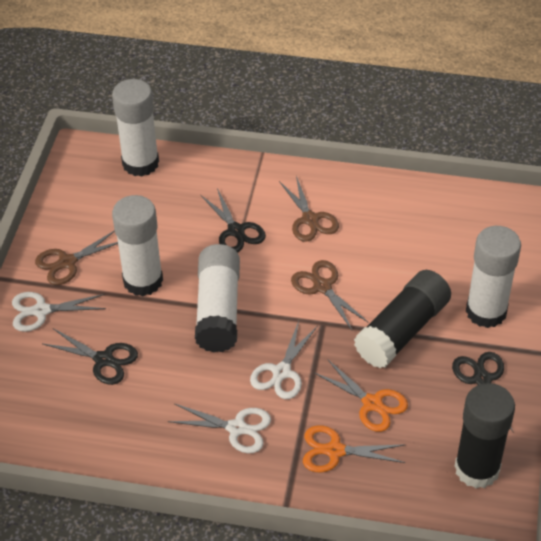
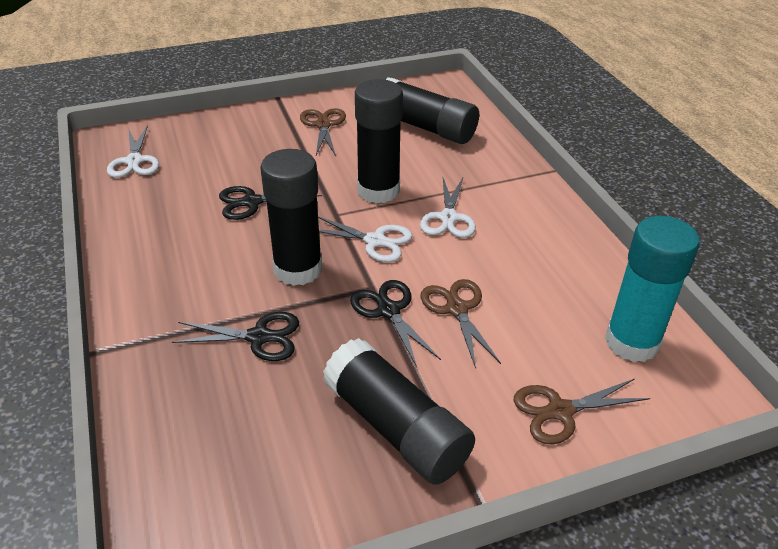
black glue stick: [354,270,451,368] [454,383,515,488] = 2 -> [260,149,322,286] [323,338,475,484] [355,79,403,204] [386,77,479,144] = 4
orange scissors: [303,425,406,473] [315,359,408,432] = 2 -> none = 0
turquoise glue stick: none = 0 -> [605,216,700,362] = 1
white glue stick: [112,79,159,177] [112,195,163,296] [195,244,240,352] [466,226,521,328] = 4 -> none = 0

